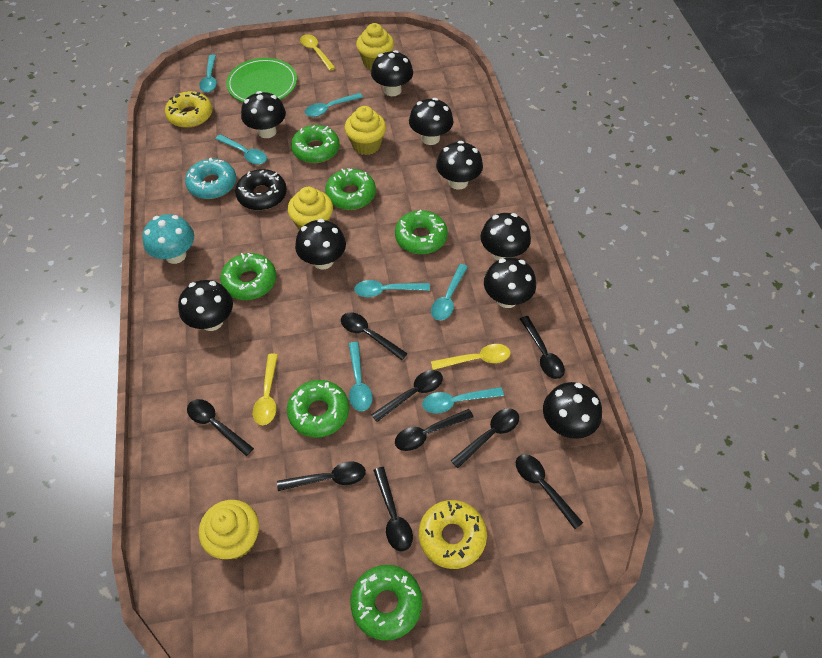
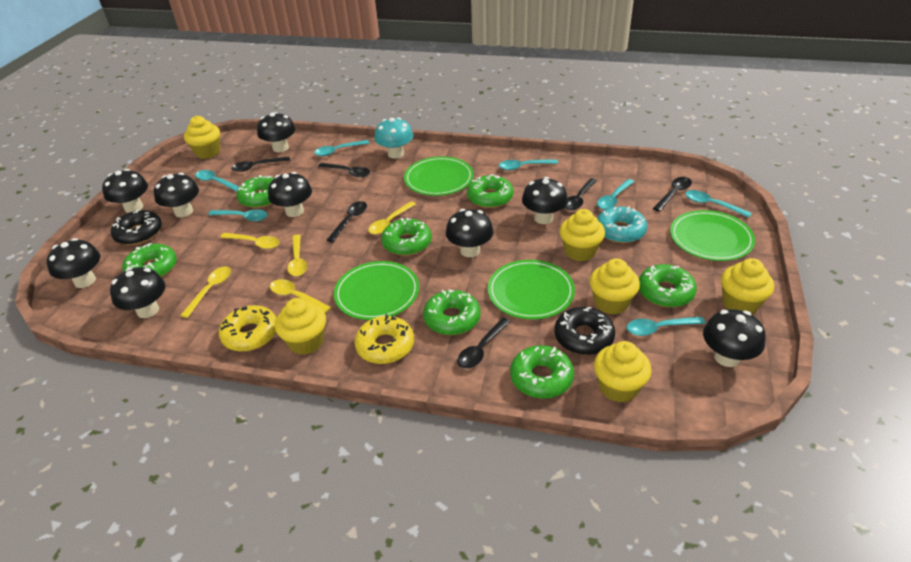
black donut: [235,169,287,210] = 1 -> [111,209,162,245] [554,307,615,355] = 2
black spoon: [187,399,254,456] [277,461,366,491] [341,312,408,360] [371,370,443,422] [373,467,413,552] [395,409,473,451] [451,408,519,468] [516,454,583,529] [520,316,565,379] = 9 -> [231,157,290,172] [318,163,370,177] [327,201,367,243] [457,318,510,369] [565,178,597,210] [653,177,692,212] = 6
green donut: [220,253,276,300] [287,380,349,438] [291,125,340,163] [325,168,376,210] [351,565,422,641] [395,210,448,254] = 6 -> [122,243,177,278] [237,175,274,208] [381,218,432,256] [423,289,481,335] [467,174,514,208] [510,345,574,398] [639,264,697,307] = 7
green plate: [226,58,297,102] = 1 -> [334,261,419,320] [404,156,474,196] [488,260,575,319] [670,210,755,261] = 4
yellow cupcake: [199,500,259,559] [288,187,333,230] [345,106,386,155] [356,23,394,70] = 4 -> [184,116,220,159] [275,298,326,355] [559,209,605,261] [589,258,640,315] [594,341,652,402] [721,258,774,314] = 6
yellow spoon: [253,354,278,425] [300,34,336,71] [431,344,511,370] = 3 -> [180,266,231,318] [220,233,280,249] [270,279,331,313] [287,235,307,276] [368,201,416,235] = 5

